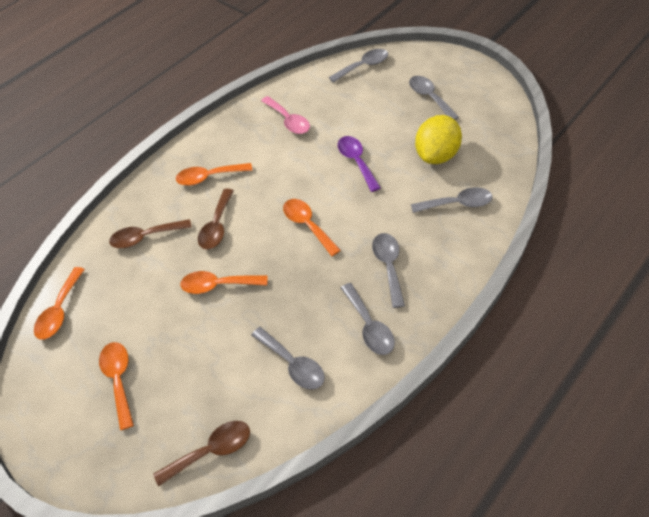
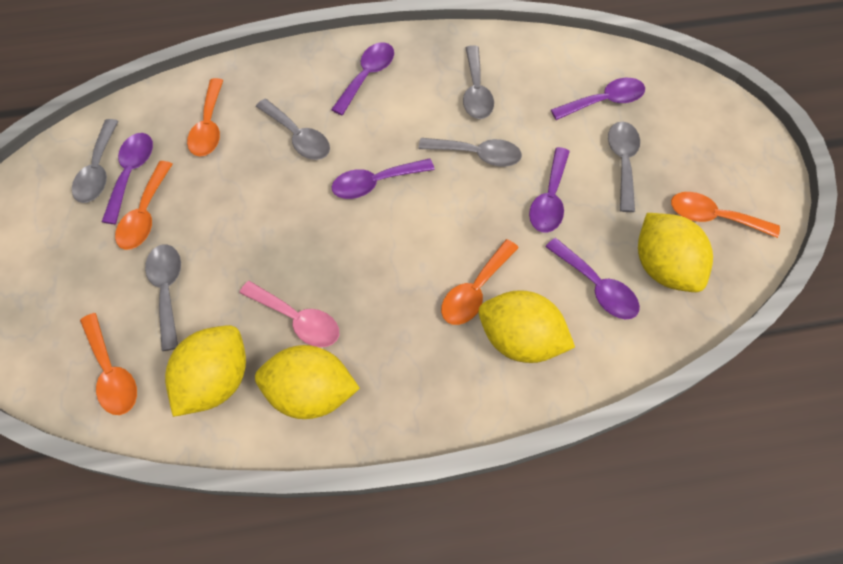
brown spoon: [109,219,192,248] [153,421,250,486] [198,188,234,250] = 3 -> none = 0
purple spoon: [338,136,381,192] = 1 -> [102,133,153,224] [331,42,394,115] [332,158,435,199] [529,147,570,233] [545,238,640,319] [551,78,645,120] = 6
yellow lemon: [415,115,462,164] = 1 -> [165,325,246,417] [255,345,360,419] [479,290,575,363] [638,213,713,292] = 4

